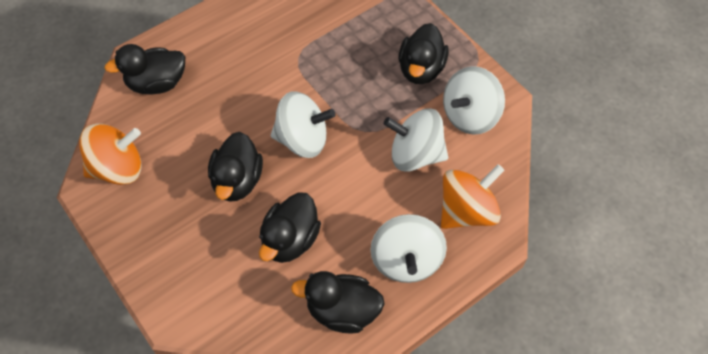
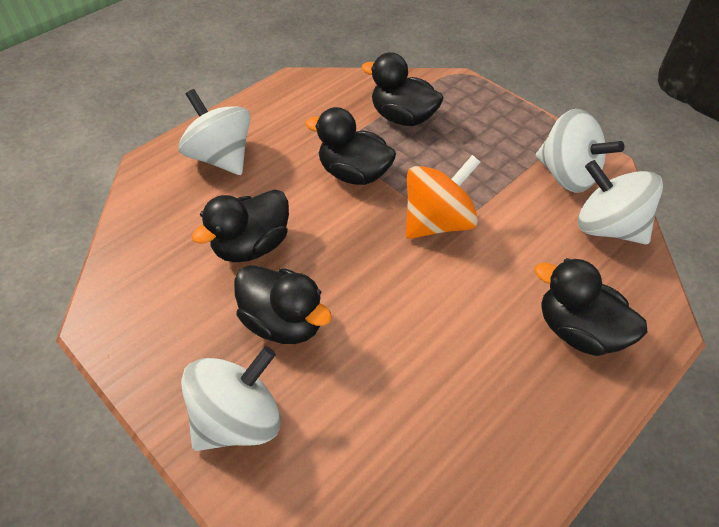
orange spinning top: [79,123,142,185] [441,164,505,229] = 2 -> [406,155,480,239] = 1

